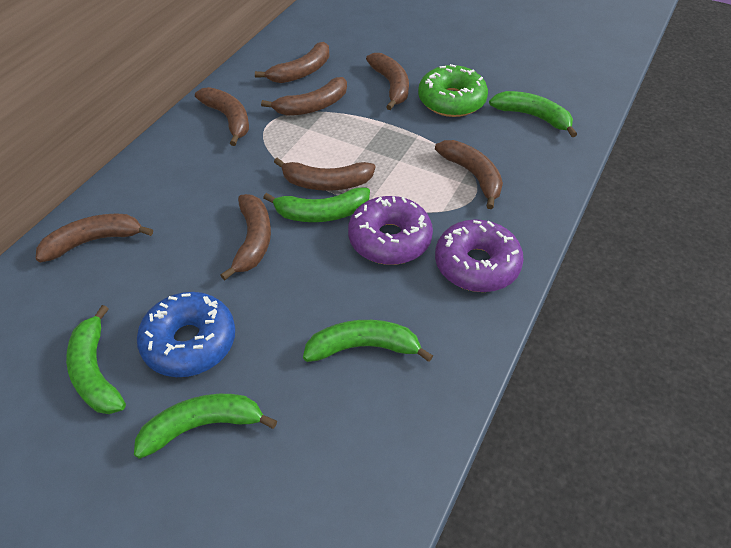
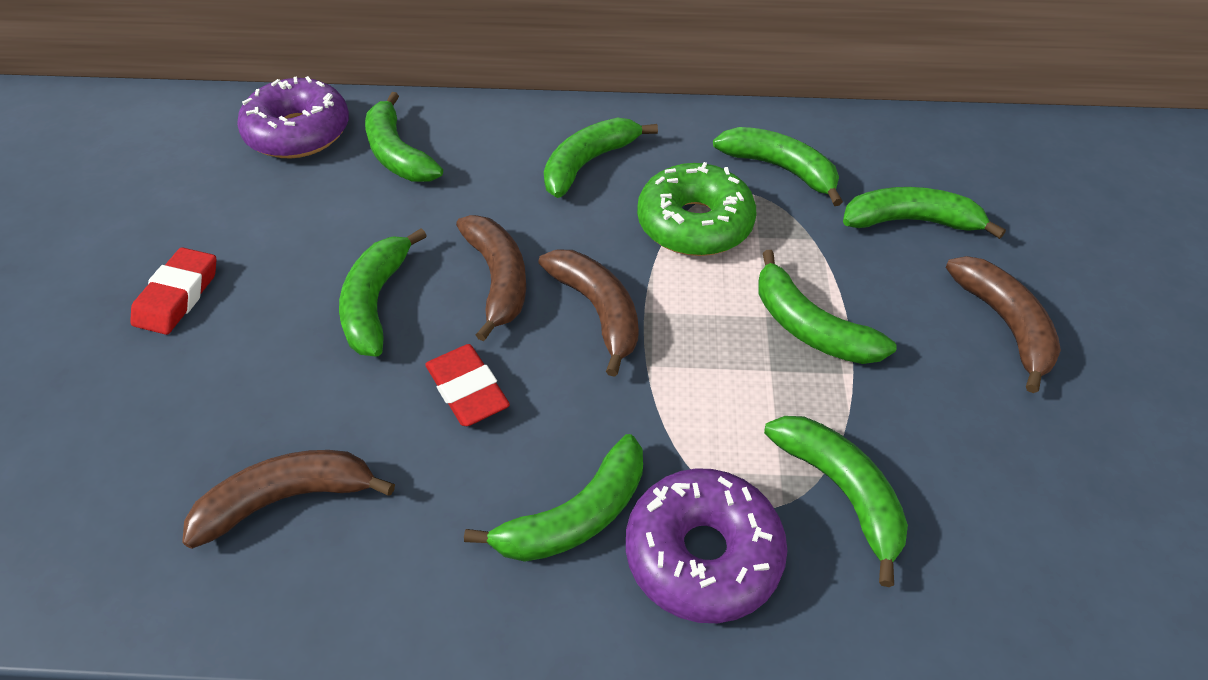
blue donut: [137,292,235,377] = 1 -> none = 0
brown banana: [36,214,153,262] [195,87,249,146] [220,194,271,280] [255,42,329,83] [261,77,347,116] [274,158,375,191] [366,53,409,110] [435,140,503,209] = 8 -> [182,450,395,549] [456,215,526,341] [538,249,639,377] [946,256,1061,393] = 4
green banana: [66,305,126,414] [134,394,277,459] [263,187,370,222] [303,320,433,362] [489,91,577,137] = 5 -> [339,228,427,356] [365,92,443,182] [464,434,643,562] [544,118,658,198] [713,127,843,206] [758,250,896,364] [764,416,908,587] [843,187,1006,239] = 8
red eraser: none = 0 -> [130,247,217,335] [425,344,510,426] = 2

